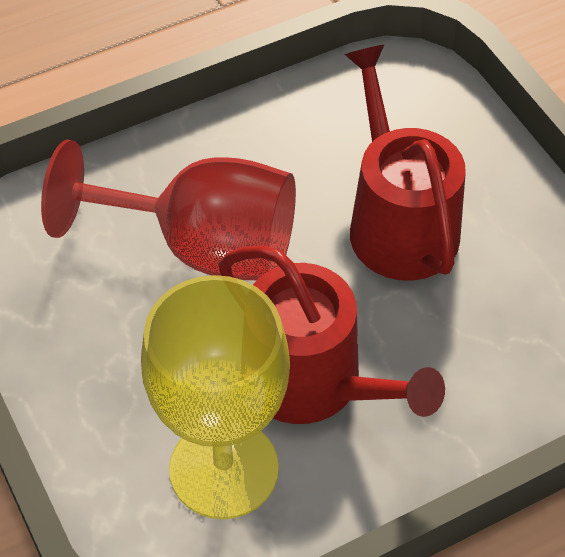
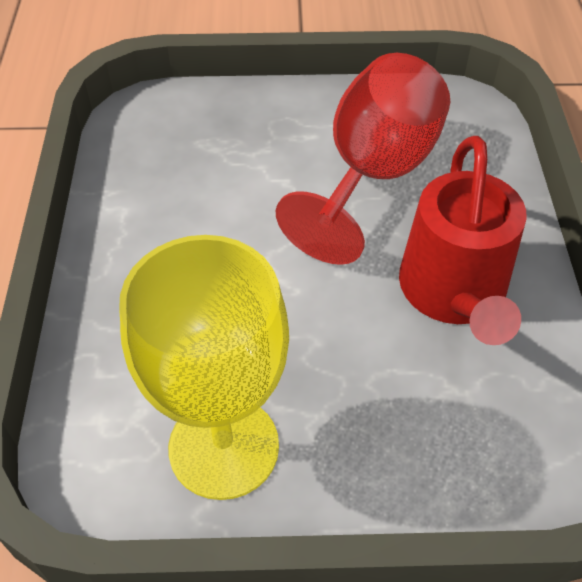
red watering can: [218,246,445,424] [344,45,466,281] = 2 -> [399,136,527,345] = 1

